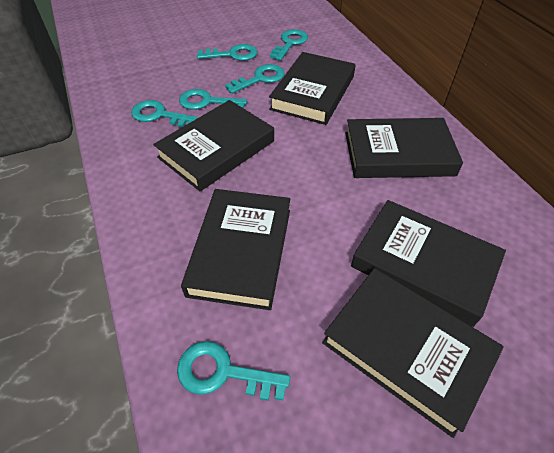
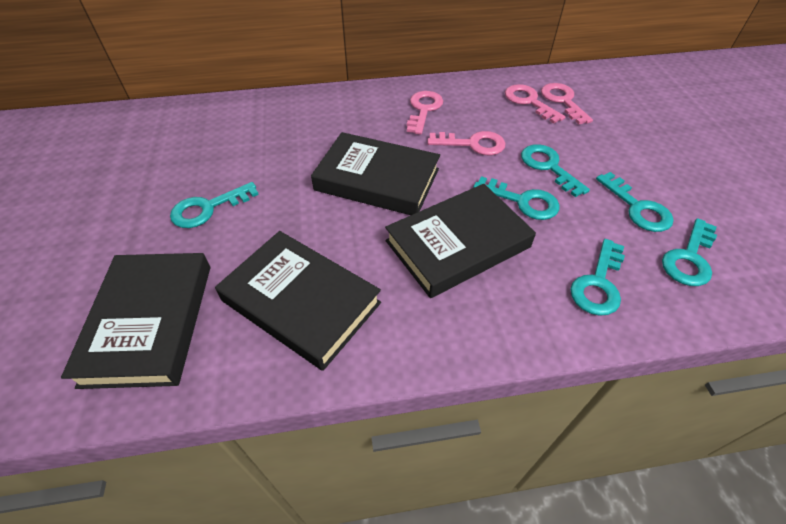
black book: [153,100,274,191] [181,189,290,310] [269,52,356,125] [322,268,504,438] [345,118,463,178] [351,200,506,327] = 6 -> [61,253,210,389] [215,231,381,371] [311,132,440,215] [385,184,536,298] = 4
pink key: none = 0 -> [407,91,443,135] [428,131,506,155] [505,84,566,123] [541,83,593,124] = 4

